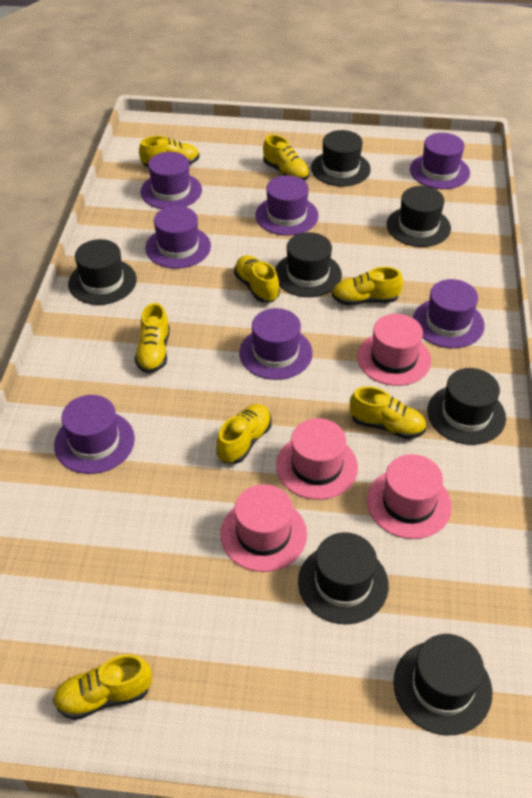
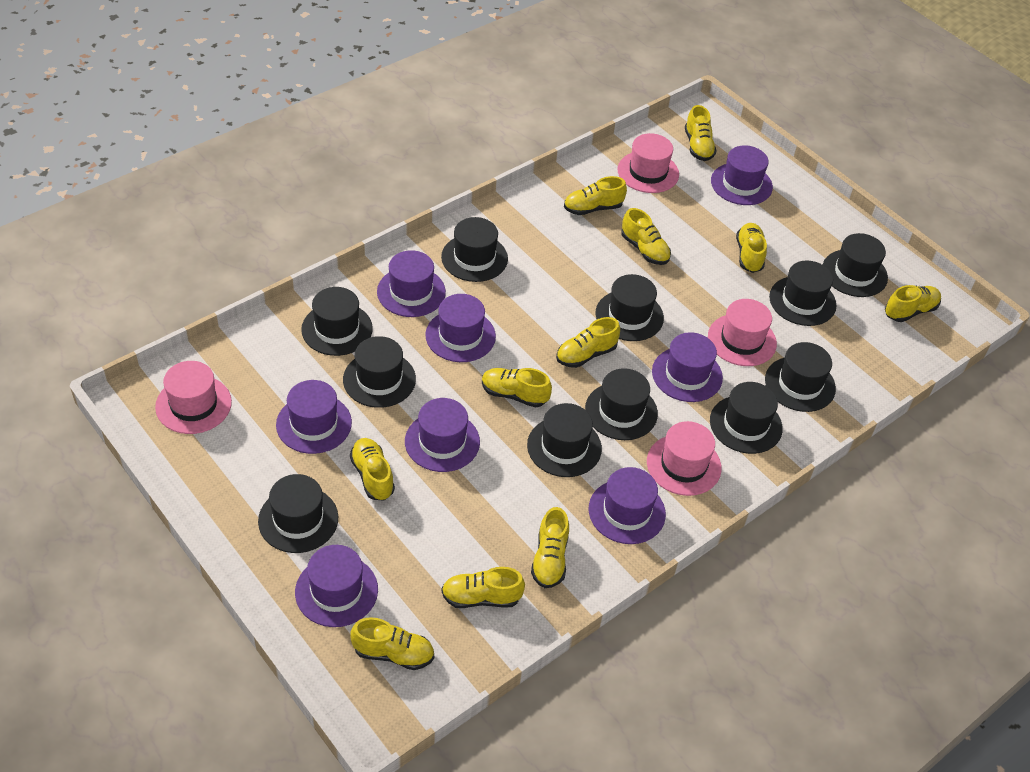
black hat: [68,239,137,305] [275,232,342,297] [298,532,389,625] [311,130,371,186] [387,186,451,247] [393,634,492,735] [427,368,506,445] = 7 -> [258,474,338,553] [301,287,373,356] [343,336,416,408] [441,217,508,282] [527,403,602,477] [585,368,658,440] [595,274,664,341] [710,382,783,454] [765,342,836,412] [769,260,837,326] [823,233,888,297] = 11
purple hat: [54,395,135,474] [141,152,202,209] [145,206,211,269] [239,308,313,380] [255,175,319,236] [410,133,470,189] [413,279,485,348] = 7 -> [276,380,352,454] [295,545,378,627] [377,250,446,317] [405,398,480,472] [425,294,496,362] [589,467,666,544] [652,332,723,402] [711,145,773,205] = 8
yellow shoe: [53,654,152,720] [135,303,170,373] [139,136,200,168] [216,404,272,464] [234,255,280,302] [263,134,310,181] [332,267,403,305] [350,386,426,439] = 8 -> [350,438,395,501] [350,617,434,670] [441,567,525,608] [482,368,552,407] [531,507,569,588] [556,317,620,368] [564,176,627,215] [621,208,671,265] [685,105,716,161] [736,223,767,273] [885,285,941,322] = 11

